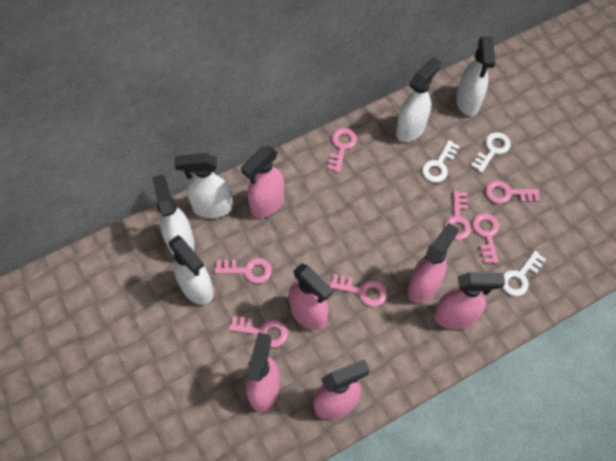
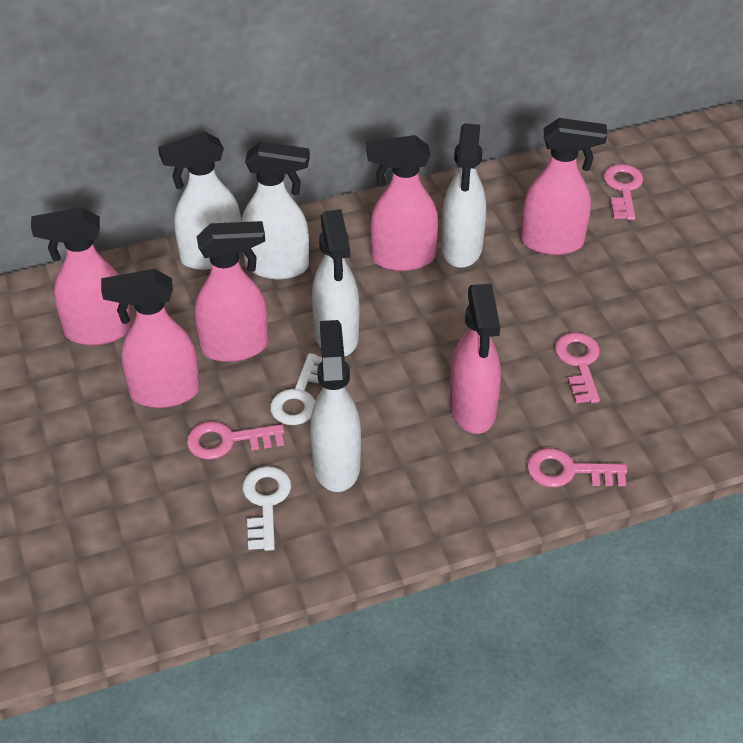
pink key: [214,258,272,283] [229,316,288,348] [327,128,357,172] [330,274,387,307] [444,191,471,240] [472,213,499,264] [485,181,540,204] = 7 -> [187,421,284,460] [527,448,627,487] [555,332,600,403] [603,164,643,220] = 4
white key: [422,140,460,182] [471,132,511,173] [502,251,546,296] = 3 -> [242,466,291,551] [270,353,322,425] = 2

